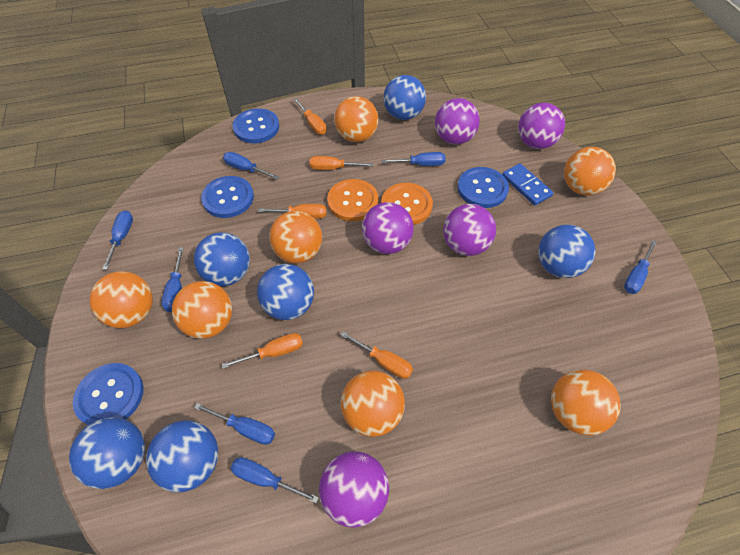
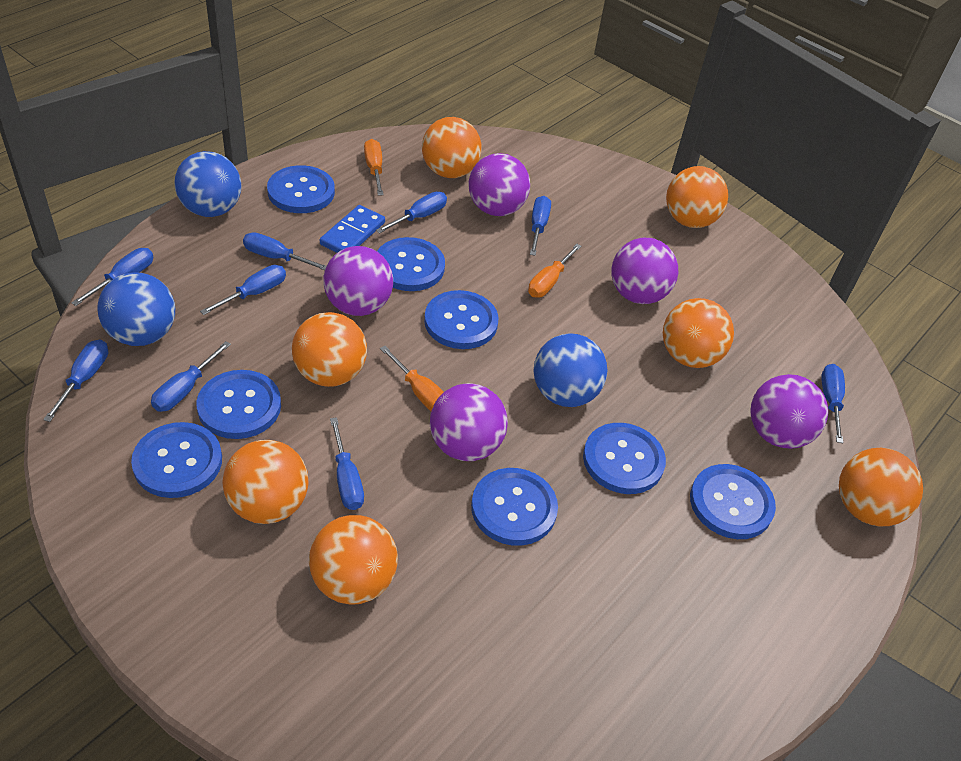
blue ball: [69,418,145,489] [146,420,218,492] [194,232,250,286] [257,264,314,320] [383,75,426,120] [538,225,596,278] = 6 -> [97,272,175,346] [174,151,242,217] [533,333,607,407] = 3
blue button: [73,363,144,425] [201,176,254,218] [233,108,279,143] [457,167,509,208] = 4 -> [131,422,222,498] [197,370,281,439] [267,165,335,213] [377,237,445,291] [424,290,499,349] [471,468,558,546] [583,423,666,494] [690,464,776,539] = 8
blue screwdriver: [102,210,133,270] [162,247,184,312] [194,403,275,445] [223,152,279,179] [231,457,319,503] [382,152,445,166] [624,240,657,294] = 7 -> [43,339,108,422] [71,248,153,306] [151,341,231,412] [200,265,286,315] [243,232,326,270] [330,417,364,510] [376,192,447,234] [530,196,551,256] [821,364,845,443] = 9
orange button: [327,179,378,221] [381,183,433,225] = 2 -> none = 0
orange screwdriver: [222,333,303,369] [258,204,326,219] [293,98,327,135] [309,156,373,170] [341,331,413,379] = 5 -> [364,139,383,196] [380,346,444,411] [528,244,581,297] = 3

